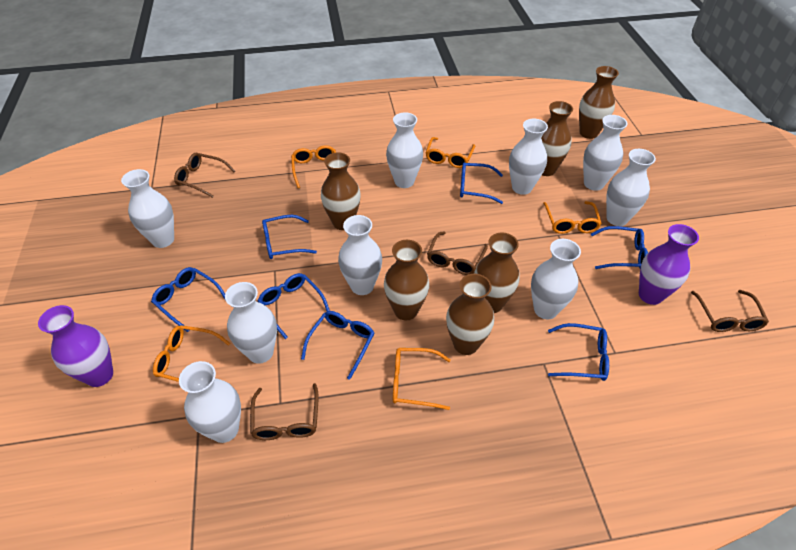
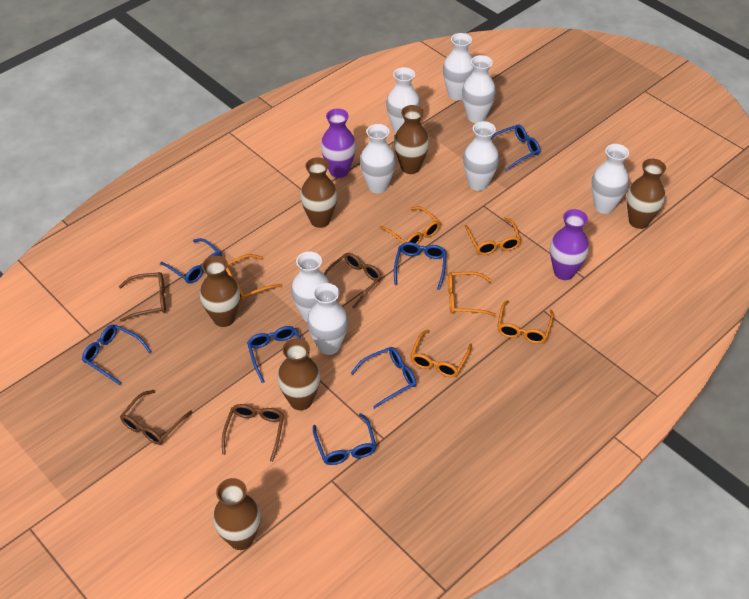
orange glasses: [153,325,231,382] [291,145,336,188] [393,348,451,410] [426,137,475,168] [543,201,602,234] = 5 -> [225,254,283,301] [379,207,441,244] [410,330,472,377] [448,272,496,316] [465,218,521,255] [497,300,554,344] = 6
white vase: [121,169,174,248] [179,361,241,443] [225,282,277,364] [338,215,382,295] [386,112,423,188] [509,118,548,195] [531,239,581,319] [583,115,627,191] [606,149,656,226] = 9 -> [291,252,330,322] [307,283,348,355] [360,124,396,193] [386,67,420,133] [443,33,474,100] [462,55,496,123] [463,121,499,191] [591,144,629,214] = 8

